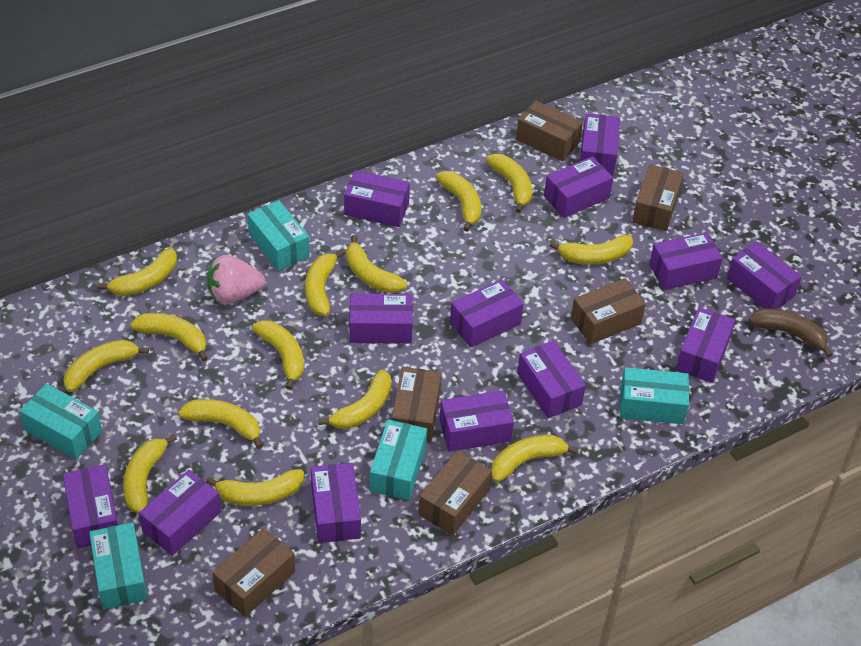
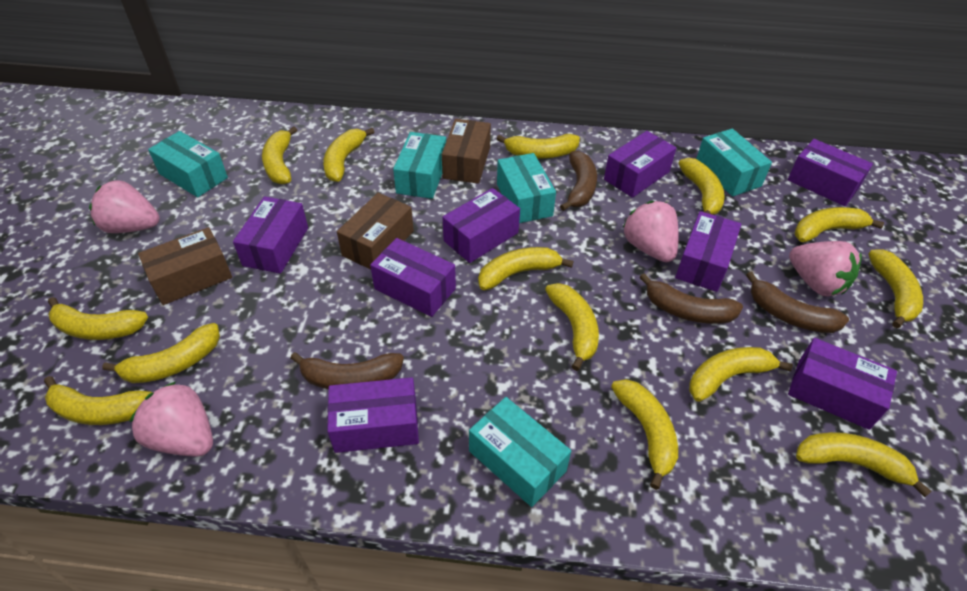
brown banana: [749,308,833,358] = 1 -> [290,352,404,389] [560,151,597,211] [640,273,743,324] [746,272,849,333] = 4
brown box: [212,528,295,617] [392,367,442,443] [418,451,492,535] [516,100,583,161] [571,278,646,344] [632,164,684,231] = 6 -> [138,227,232,305] [337,193,414,270] [442,119,491,184] = 3
pink strawberry: [207,255,265,304] = 1 -> [89,180,160,233] [130,382,213,457] [623,201,679,262] [789,241,862,297] = 4
purple box: [63,464,118,548] [139,470,221,556] [311,463,361,543] [344,170,410,227] [350,294,413,344] [439,390,514,452] [450,279,523,348] [517,341,586,418] [544,156,613,218] [580,113,620,175] [649,232,723,290] [676,307,735,383] [727,242,802,309] = 13 -> [233,196,308,274] [327,377,419,453] [370,238,456,317] [442,188,520,263] [604,131,676,198] [675,211,741,292] [787,139,873,206] [788,338,897,430] = 8

